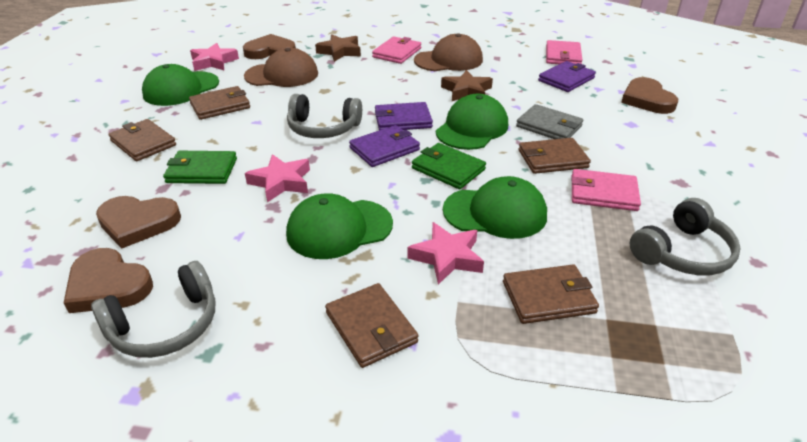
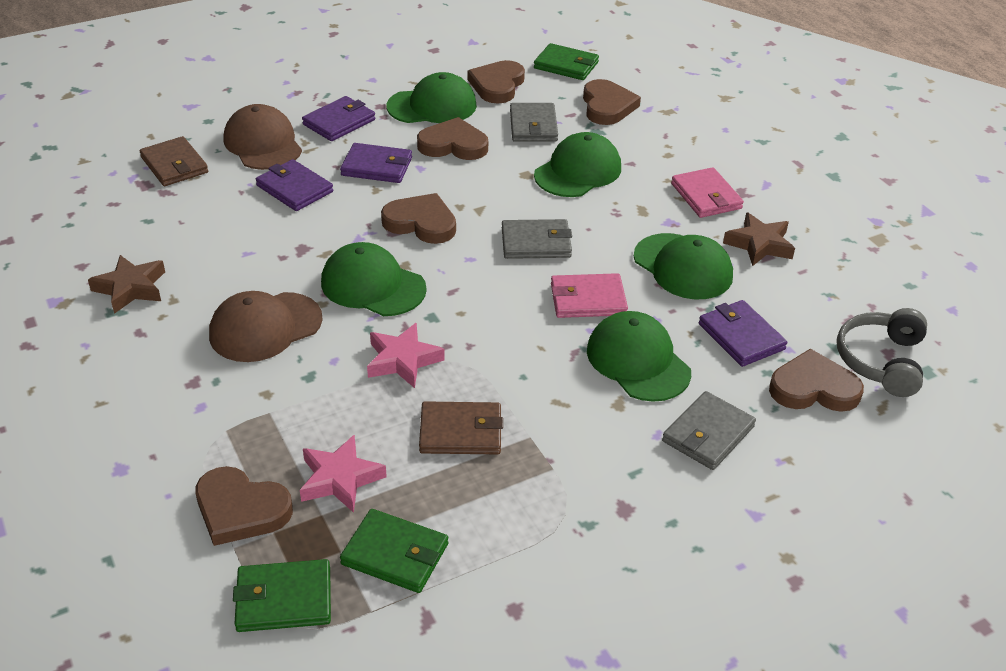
brown heart: [64,248,153,313] [96,196,181,249] [243,34,296,59] [621,77,678,114] = 4 -> [196,466,293,546] [381,193,456,244] [417,117,488,160] [468,60,525,104] [583,79,641,125] [769,349,864,412] = 6
brown wallet: [108,119,176,161] [189,86,250,120] [325,283,418,368] [503,264,599,324] [519,138,591,174] = 5 -> [140,136,208,186] [419,401,503,454] = 2
green cap: [142,64,219,106] [286,193,393,259] [436,94,508,150] [443,176,547,239] = 4 -> [321,242,427,316] [387,72,477,123] [534,132,621,197] [587,311,691,402] [634,233,733,299] = 5
green wallet: [163,151,237,184] [412,143,486,189] = 2 -> [233,559,331,632] [340,509,448,593] [534,43,599,80] = 3
grey headphones: [91,261,215,358] [287,94,362,138] [630,198,741,275] = 3 -> [837,308,927,397] = 1
grey wallet: [516,104,583,139] = 1 -> [502,219,572,259] [510,103,558,141] [662,391,756,470] = 3
pink star: [190,43,239,71] [245,154,310,202] [407,222,484,285] = 3 -> [300,434,387,513] [367,322,445,388] = 2
pink wallet: [372,37,421,64] [546,40,583,64] [572,169,641,211] = 3 -> [551,273,628,318] [671,167,744,218] = 2
purple wallet: [349,125,420,167] [375,102,433,130] [538,61,596,92] = 3 -> [256,159,333,211] [302,96,375,141] [340,143,412,183] [699,300,787,367] = 4

